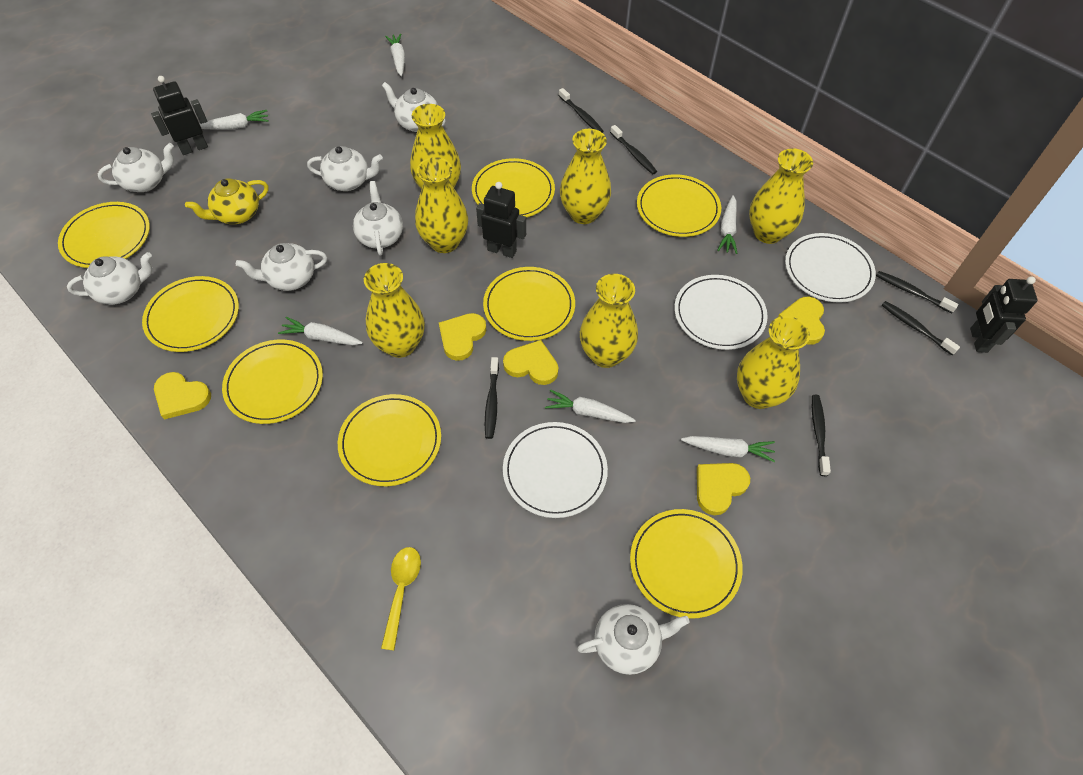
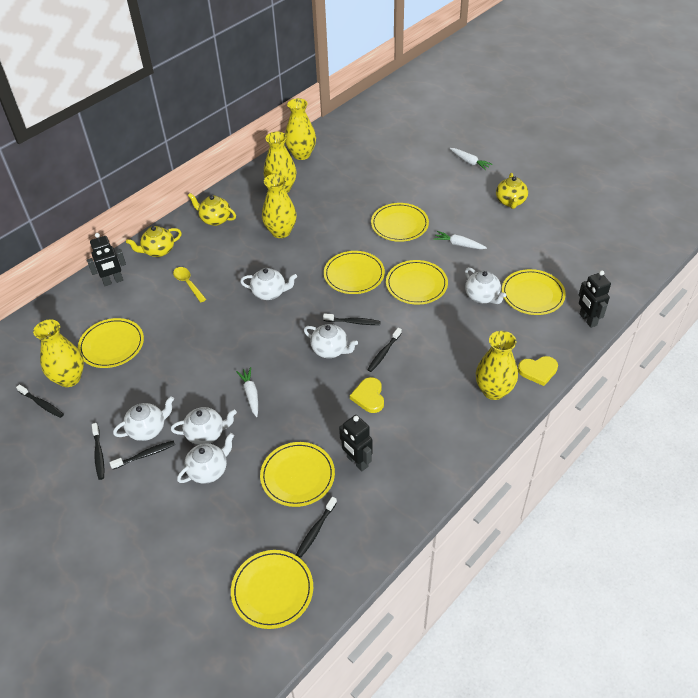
white carrot: [200,110,269,130] [278,317,363,345] [385,34,405,76] [545,389,636,423] [681,436,775,462] [717,195,737,254] = 6 -> [236,367,258,417] [434,231,487,249] [450,148,492,170] = 3
white plate: [503,422,608,518] [674,275,768,350] [785,233,876,303] = 3 -> none = 0
white teapot: [67,252,152,305] [98,143,174,192] [236,243,327,291] [307,146,383,191] [353,181,403,255] [382,82,446,132] [577,604,689,675] = 7 -> [113,396,174,441] [171,407,237,445] [177,433,234,484] [240,268,297,300] [304,324,358,358] [465,267,507,304] = 6
yellow heart: [154,372,211,420] [439,313,486,361] [503,340,558,385] [697,463,750,515] [778,297,825,345] = 5 -> [350,377,384,413] [518,356,558,386] = 2
yellow plate: [58,202,150,268] [142,276,239,352] [222,340,323,424] [338,394,441,486] [472,158,555,217] [483,267,575,341] [630,509,743,619] [637,174,721,237] = 8 -> [78,318,144,368] [231,550,313,629] [260,442,335,507] [324,251,385,294] [371,203,429,242] [386,260,448,305] [502,269,566,315] = 7
yellow teapot: [185,178,269,224] = 1 -> [126,226,182,257] [188,193,236,226] [496,173,528,209] = 3
yellow vase: [364,263,425,358] [410,104,461,189] [415,157,468,253] [560,129,611,224] [580,274,638,368] [737,316,810,409] [749,148,813,244] = 7 -> [33,320,84,387] [262,174,297,238] [264,132,296,193] [285,98,316,160] [476,331,518,400] = 5

